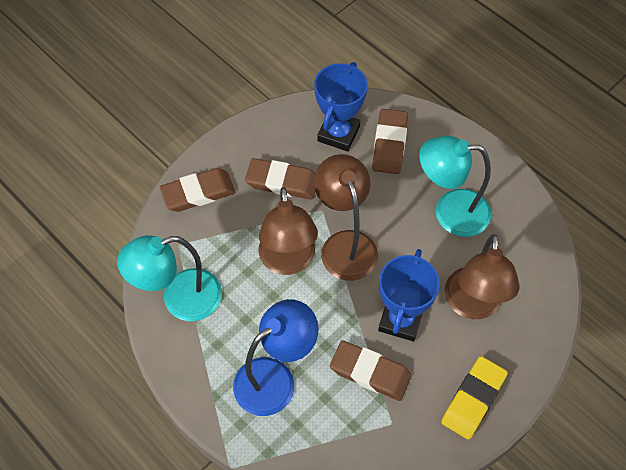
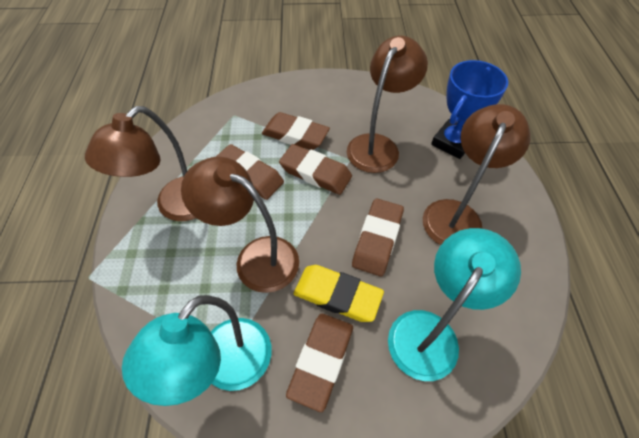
blue lamp: [233,299,319,416] = 1 -> none = 0
blue trophy: [314,62,368,151] [378,249,440,342] = 2 -> [431,60,508,159] = 1
brown eraser: [160,168,235,212] [245,158,315,200] [330,340,412,401] [372,109,408,174] = 4 -> [216,144,284,200] [262,112,330,150] [279,144,352,195] [286,314,353,412] [352,198,404,277] = 5
brown lamp: [259,187,318,275] [314,154,378,281] [444,234,520,319] = 3 -> [85,106,195,221] [181,157,299,293] [347,36,428,173] [423,104,531,245] = 4

